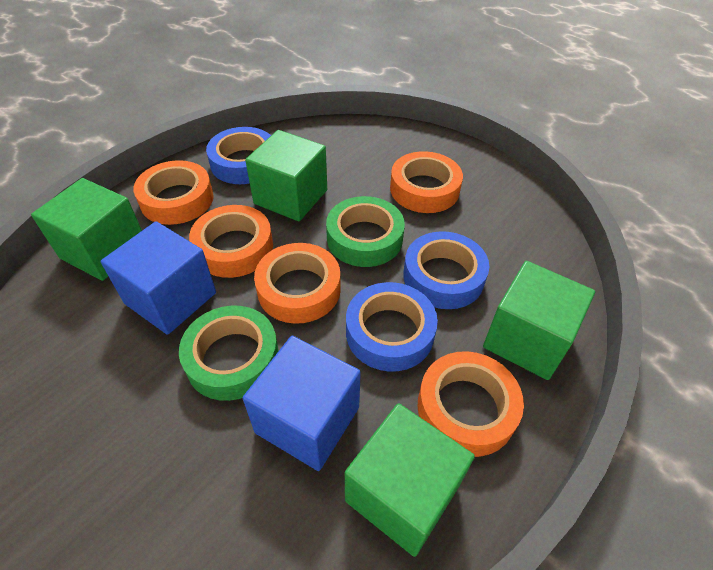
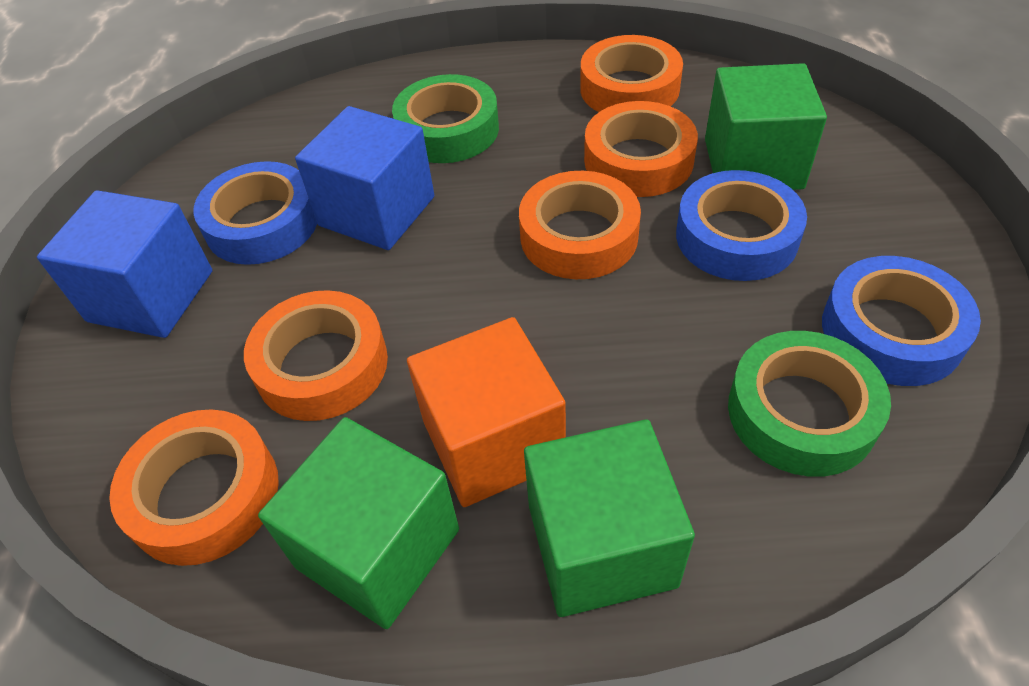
green cube: [31,178,142,281] [245,130,327,221] [345,403,475,557] [483,261,595,380] = 4 -> [258,417,459,629] [524,419,695,617] [705,63,827,190] = 3
orange cube: none = 0 -> [407,317,566,507] = 1

